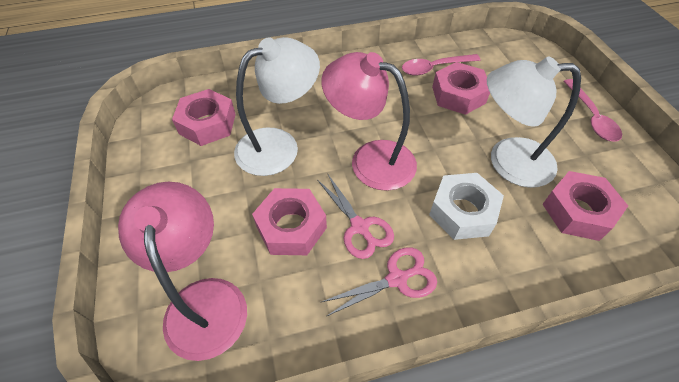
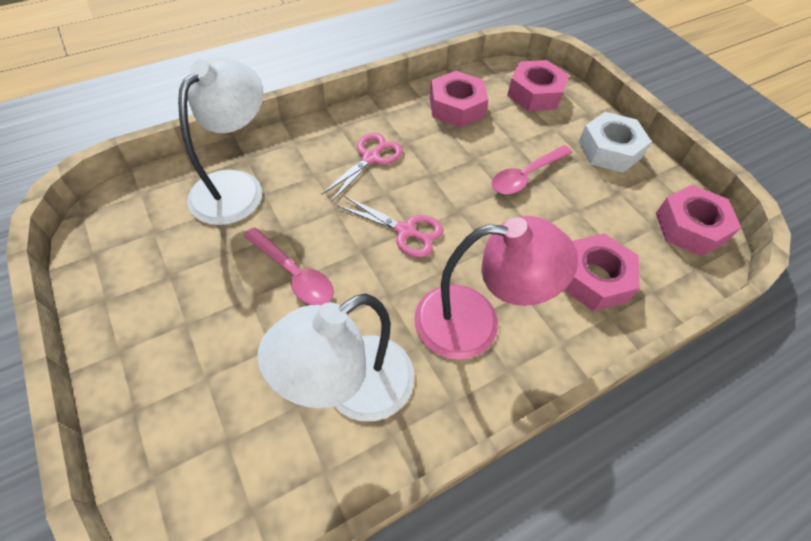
pink lamp: [118,182,247,361] [321,52,417,191] = 2 -> [414,216,578,360] = 1

